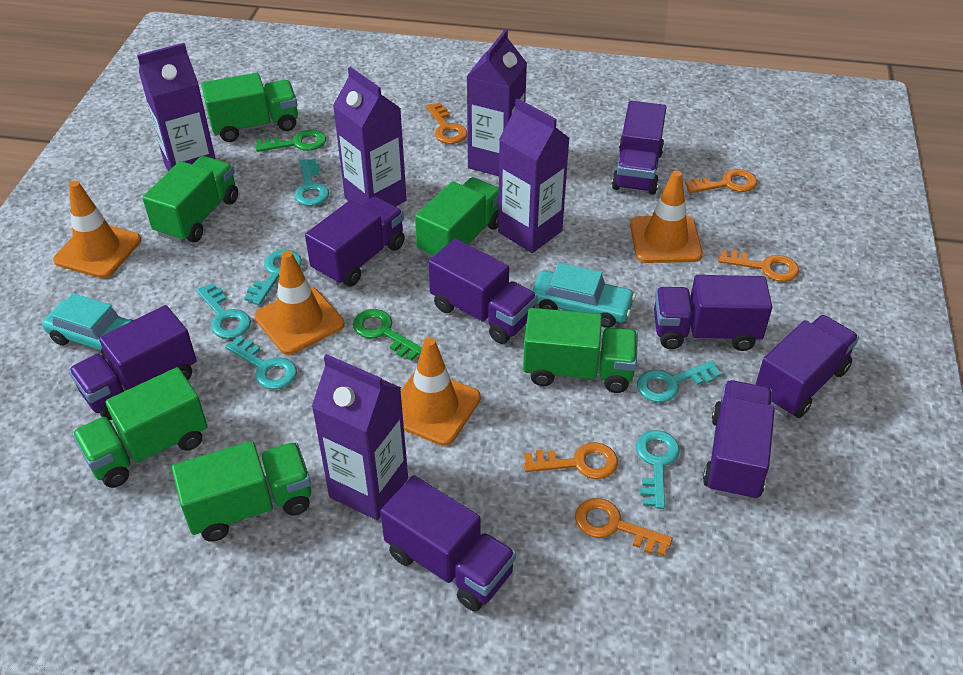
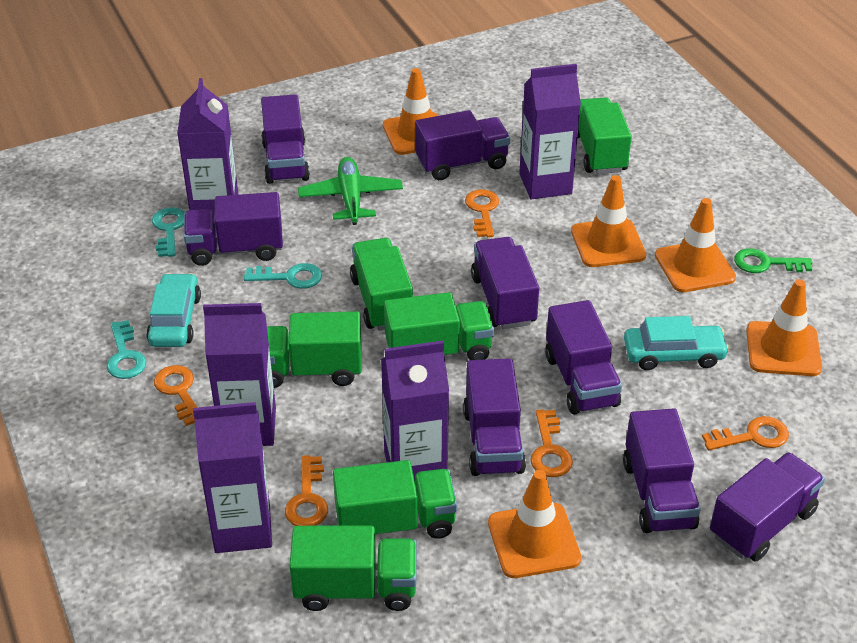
green key: [255,129,326,152] [353,309,422,361] = 2 -> [734,248,812,273] = 1
green plane: none = 0 -> [298,157,403,225] = 1
orange traffic cone: [53,181,141,278] [254,250,344,355] [401,337,481,446] [630,170,703,263] = 4 -> [383,68,439,155] [488,470,581,578] [571,175,646,267] [655,198,736,292] [746,279,822,376] = 5
turquoise key: [196,283,251,339] [225,336,297,389] [244,249,302,305] [294,158,329,206] [636,430,680,509] [637,361,721,402] = 6 -> [107,320,146,379] [152,208,185,257] [244,263,322,289] = 3

